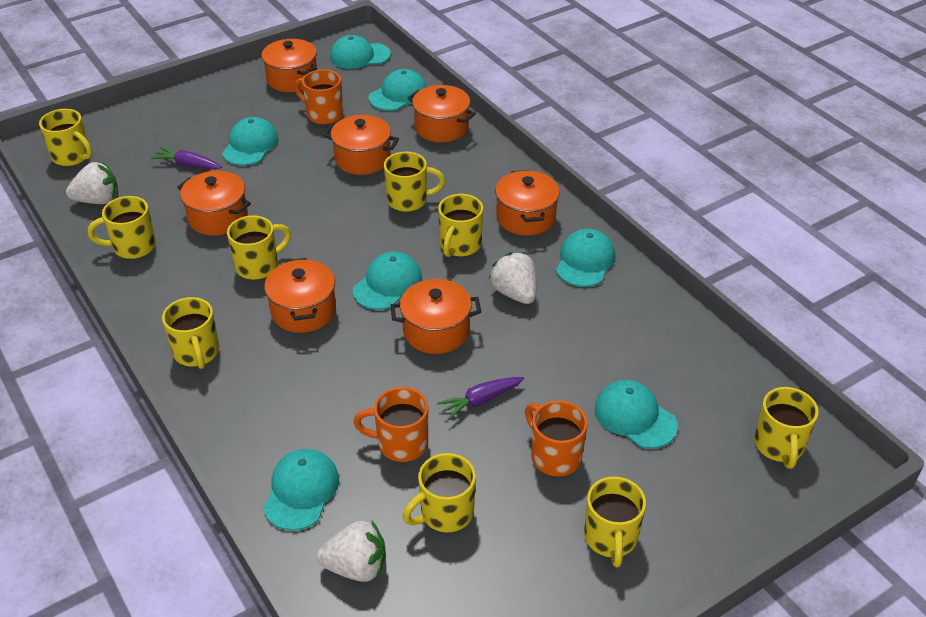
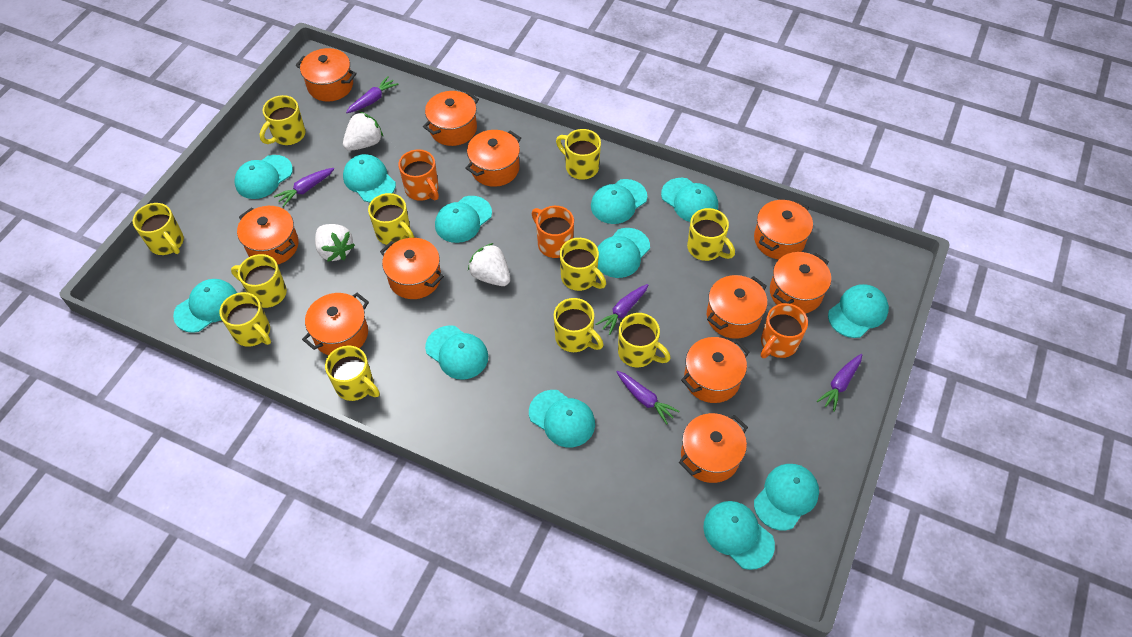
orange pot: [177,171,251,236] [261,39,317,92] [264,258,336,333] [323,115,399,175] [390,279,481,354] [408,85,476,142] [495,170,560,236] = 7 -> [237,206,299,265] [296,48,357,102] [302,293,369,355] [380,238,444,299] [423,91,479,146] [465,130,521,187] [679,413,748,483] [681,337,749,403] [707,275,767,339] [754,199,813,259] [770,252,831,314] = 11
purple carrot: [151,147,222,169] [437,377,524,420] = 2 -> [274,168,334,207] [346,76,398,113] [595,284,648,335] [617,371,679,425] [817,354,862,412] = 5
turquoise cap: [222,117,278,166] [263,449,339,531] [330,35,391,69] [353,252,422,310] [369,69,427,111] [556,229,615,287] [595,380,678,449] = 7 -> [173,279,237,333] [234,155,293,199] [343,154,396,203] [425,325,488,379] [435,196,492,243] [529,390,595,447] [591,179,647,224] [597,228,650,278] [661,178,718,222] [703,501,775,570] [754,464,819,531] [828,284,889,338] = 12
yellow mug: [39,109,92,166] [88,196,156,259] [162,297,219,369] [227,215,291,280] [384,152,445,212] [403,453,476,532] [438,194,483,257] [584,476,646,567] [754,387,819,469] = 9 -> [133,203,184,255] [219,292,271,347] [231,254,287,308] [260,95,305,145] [325,345,380,401] [368,193,414,245] [554,298,603,352] [556,129,601,180] [560,238,606,291] [618,313,671,367] [687,208,735,261] = 11

